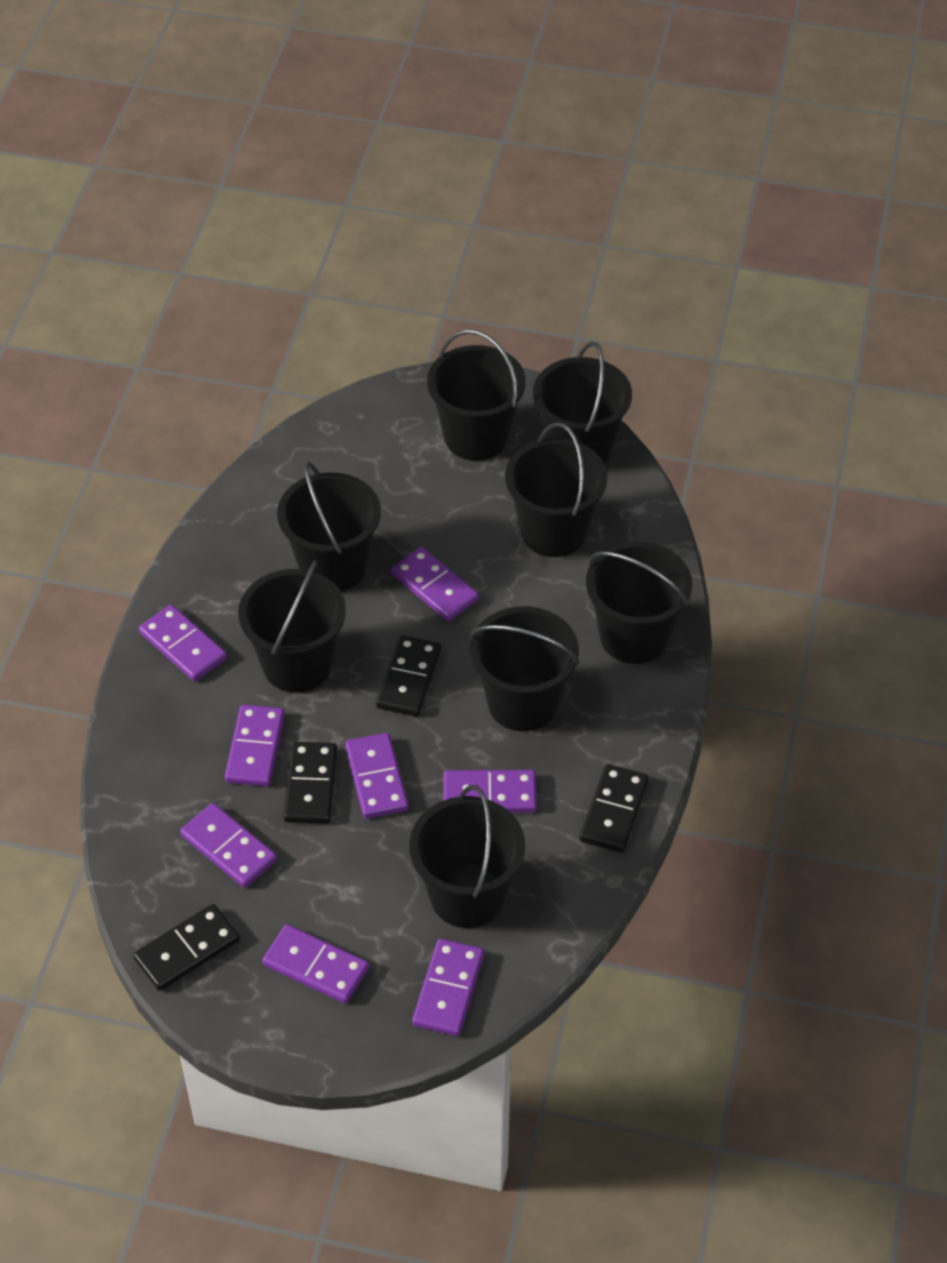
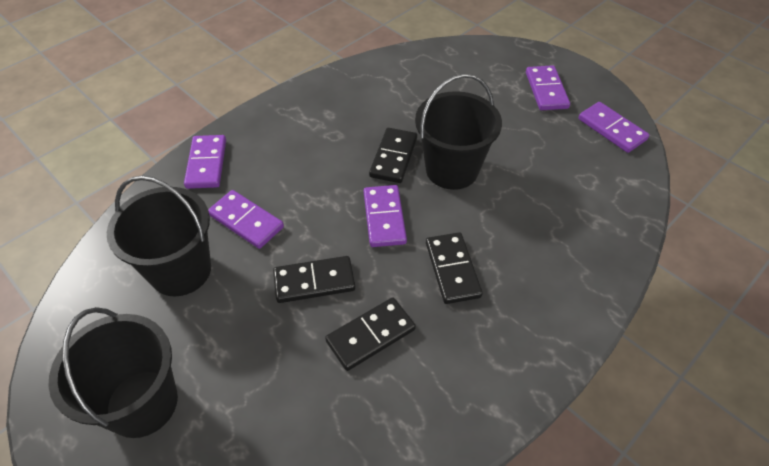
black bucket: [238,560,346,693] [277,462,381,592] [409,785,525,928] [427,329,526,461] [470,606,579,731] [505,422,608,557] [533,341,632,464] [586,541,692,664] = 8 -> [49,307,178,438] [107,175,211,296] [415,74,502,190] = 3
purple domino: [139,605,227,681] [180,803,277,888] [225,704,285,787] [262,924,369,1004] [345,733,409,819] [391,547,479,621] [412,939,484,1036] [443,770,537,813] = 8 -> [184,135,226,189] [208,190,284,249] [364,185,407,247] [526,65,570,110] [578,102,649,153] = 5

